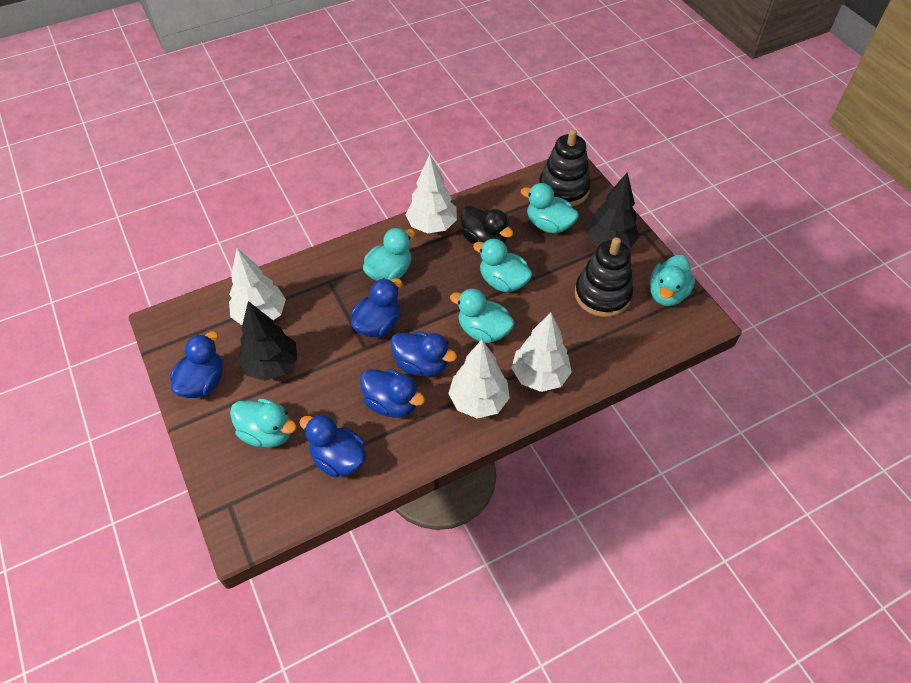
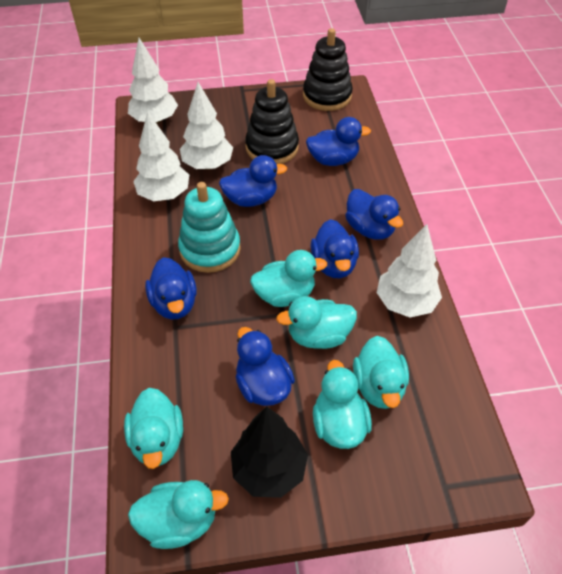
black duck: [461,206,513,244] = 1 -> none = 0
black tree: [238,301,297,381] [586,172,639,248] = 2 -> [231,407,308,498] = 1
blue duck: [170,332,223,398] [299,414,366,478] [351,278,402,337] [360,369,425,418] [390,331,457,377] = 5 -> [145,257,197,320] [219,155,287,207] [235,327,295,406] [306,117,371,166] [310,219,359,278] [345,189,403,240] = 6
turquoise stacking toy: none = 0 -> [178,182,241,273] = 1

